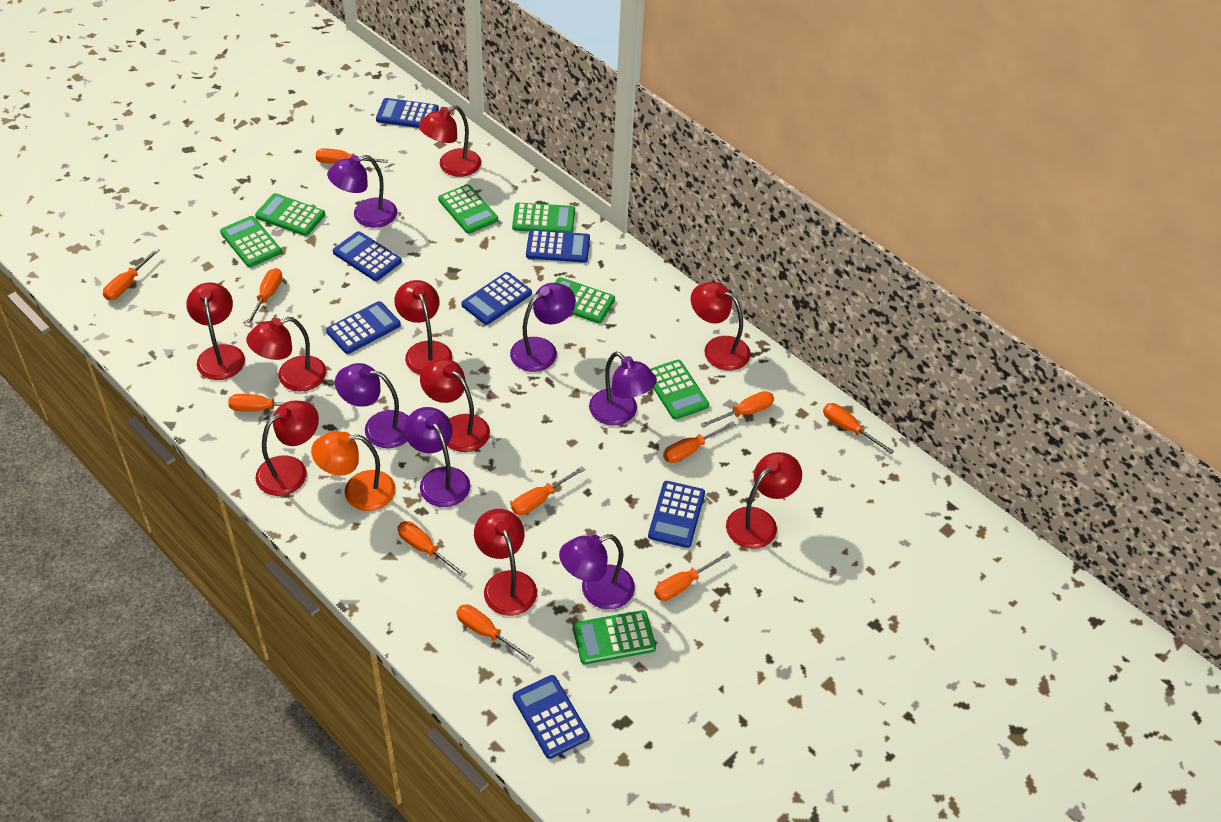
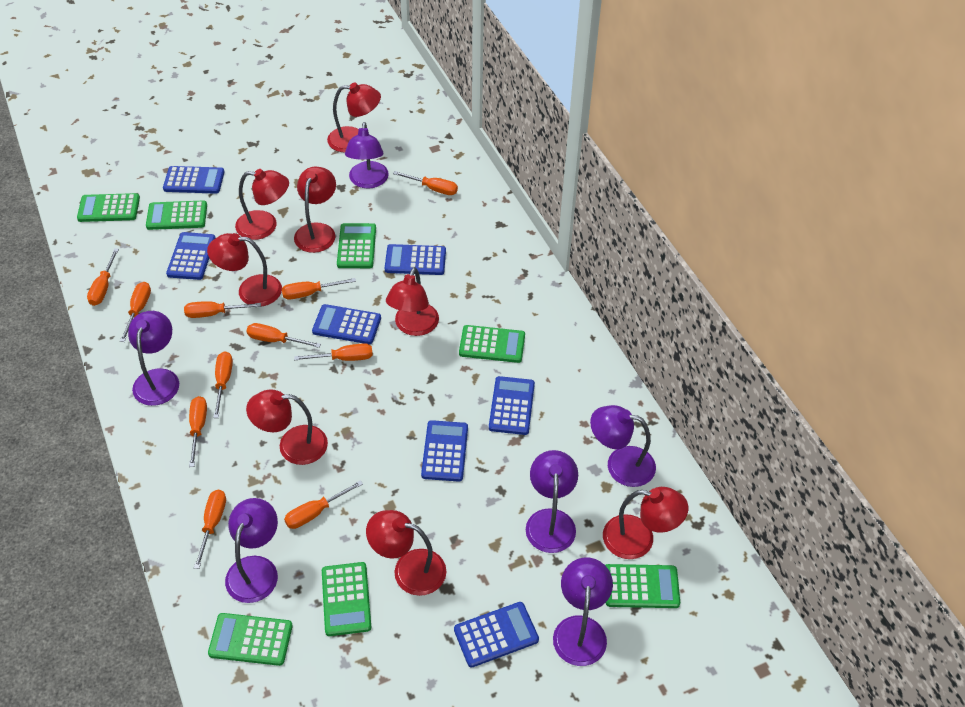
orange lamp: [311,431,396,511] = 1 -> none = 0
red lamp: [186,283,245,380] [246,317,326,392] [256,401,319,496] [394,280,452,375] [419,105,481,177] [420,359,490,452] [474,509,537,616] [691,282,751,370] [726,452,802,549] = 9 -> [207,233,282,306] [235,169,289,240] [246,389,328,465] [294,167,336,253] [327,82,381,152] [366,510,446,596] [386,267,439,336] [603,487,688,559] = 8

